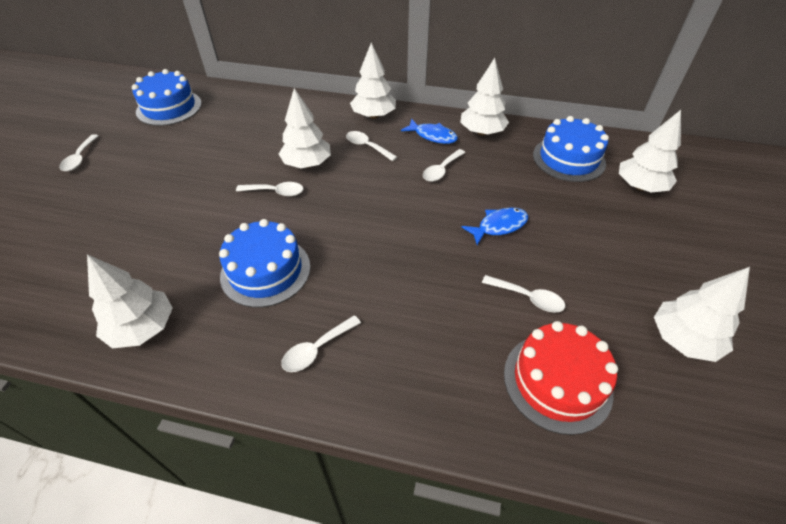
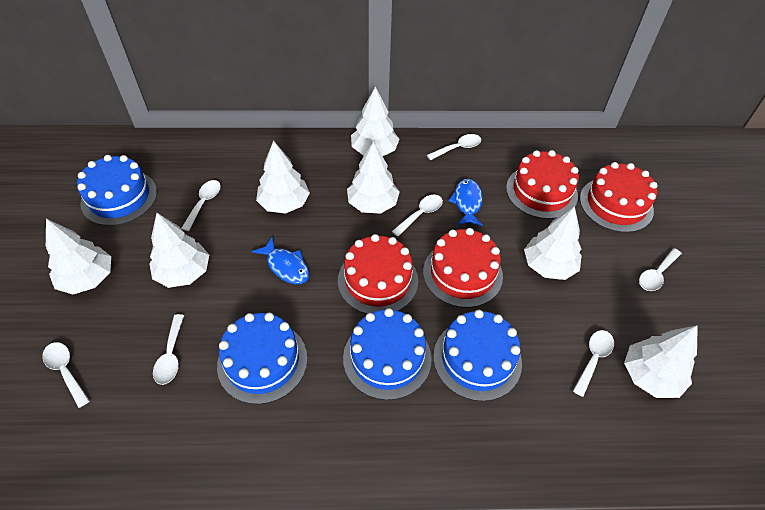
blue cake: [132,69,202,126] [219,219,311,308] [533,116,609,182] = 3 -> [77,155,157,226] [217,313,307,404] [343,308,432,400] [433,310,522,401] = 4
red cake: [504,321,618,435] = 1 -> [338,234,418,314] [423,228,503,308] [506,150,579,219] [580,162,658,233] = 4
white spoon: [59,134,98,171] [236,182,303,196] [281,315,361,372] [346,131,397,161] [423,149,465,182] [482,275,565,313] = 6 -> [42,342,90,408] [153,314,184,385] [181,180,221,231] [392,195,443,236] [427,134,481,160] [573,330,614,397] [639,248,682,291] = 7
white tree: [87,254,173,348] [279,88,331,168] [350,43,396,119] [460,58,509,135] [619,110,681,193] [654,267,750,362] = 6 -> [46,219,111,294] [149,213,209,288] [256,140,310,214] [347,141,400,214] [351,87,400,156] [524,206,582,280] [624,325,698,398] = 7

